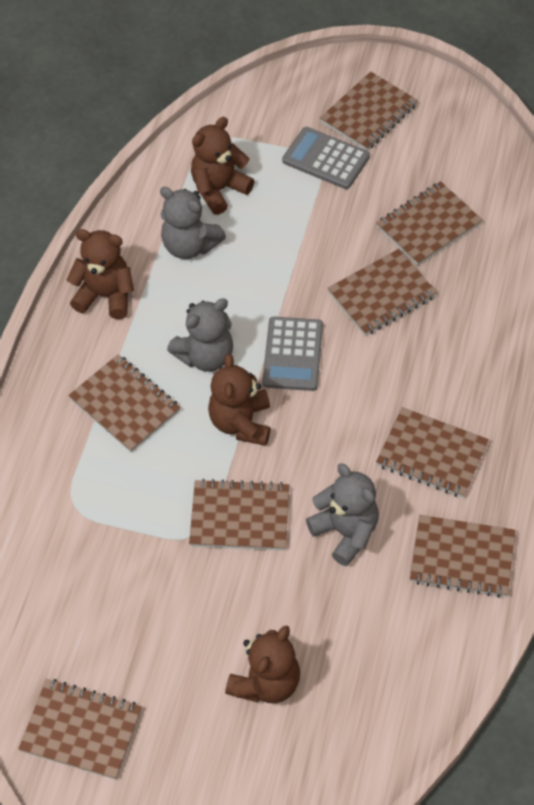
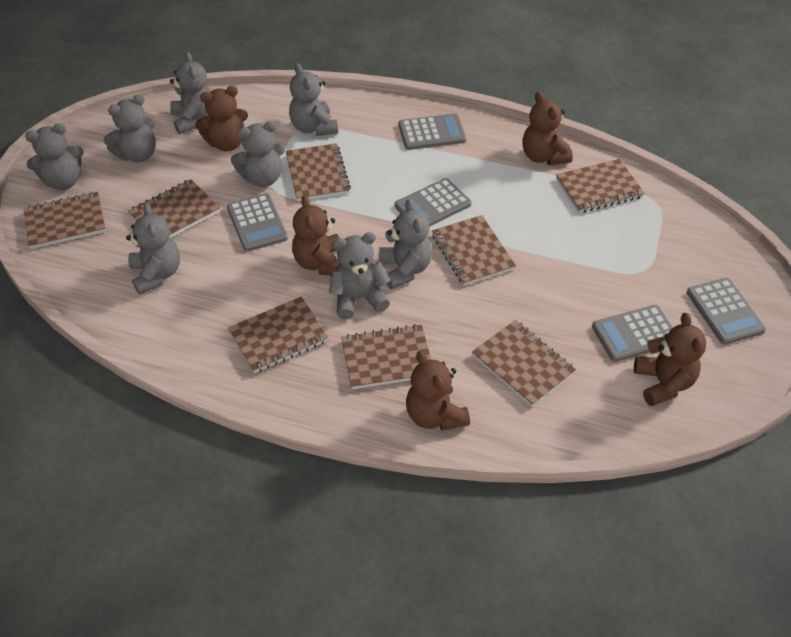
brown teddy bear: [66,229,134,319] [191,117,255,215] [208,354,270,446] [225,626,300,703] = 4 -> [195,86,248,151] [292,195,340,275] [406,351,470,431] [522,92,573,165] [634,313,706,406] = 5
grey calculator: [262,317,323,391] [282,127,370,189] = 2 -> [227,194,288,252] [395,178,471,227] [399,113,466,150] [592,305,673,362] [687,278,766,345] = 5
grey teddy bear: [160,187,226,259] [167,298,233,372] [306,463,379,566] = 3 -> [25,123,83,190] [104,94,156,162] [126,203,180,295] [170,52,211,134] [231,121,285,187] [289,63,338,136] [329,232,391,319] [379,199,432,289] = 8

